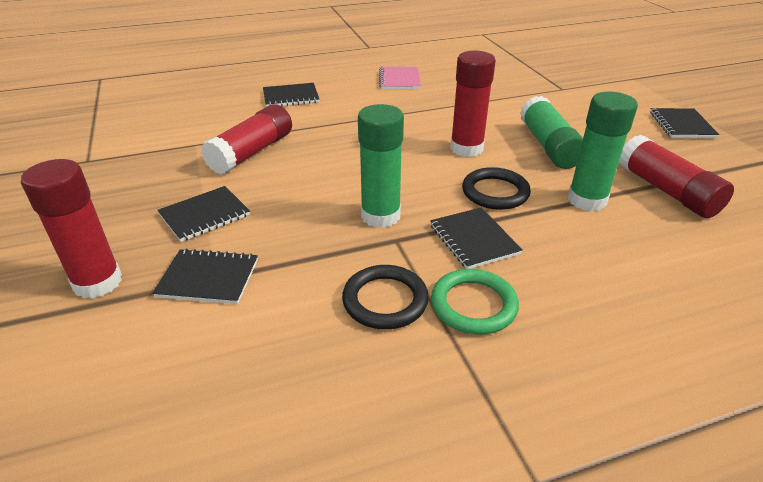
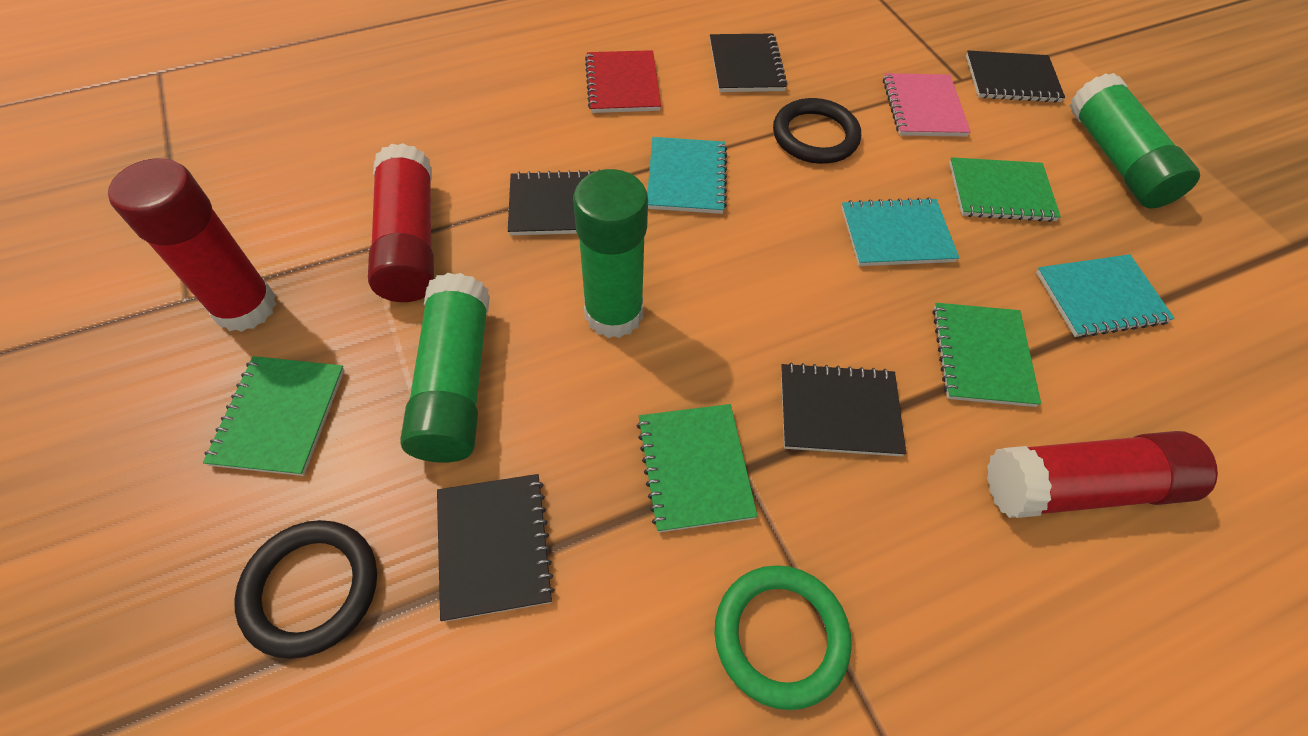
green notebook: none = 0 -> [203,356,345,476] [637,404,758,533] [932,303,1041,407] [949,157,1061,222] = 4
red glue stick: [21,159,122,299] [201,104,292,174] [450,51,496,157] [619,135,734,218] = 4 -> [108,158,276,332] [368,143,434,302] [987,431,1218,518] = 3
red notebook: none = 0 -> [585,50,661,113] = 1
turquoise notebook: none = 0 -> [647,137,727,214] [841,197,959,266] [1036,254,1175,338] = 3

